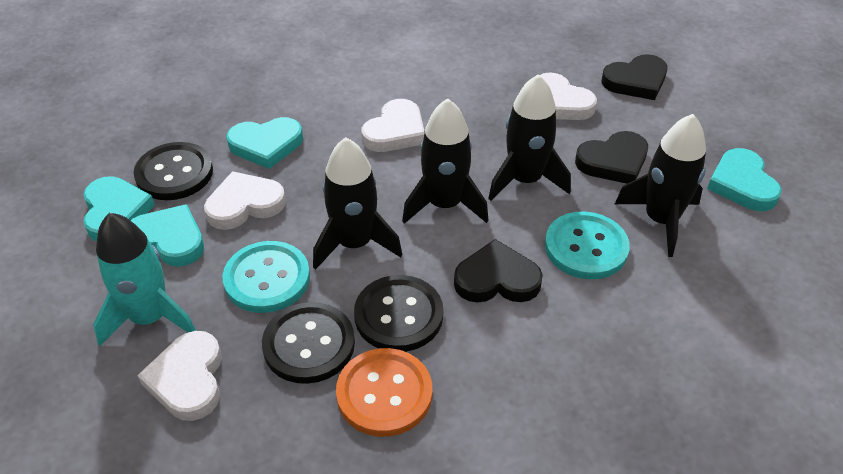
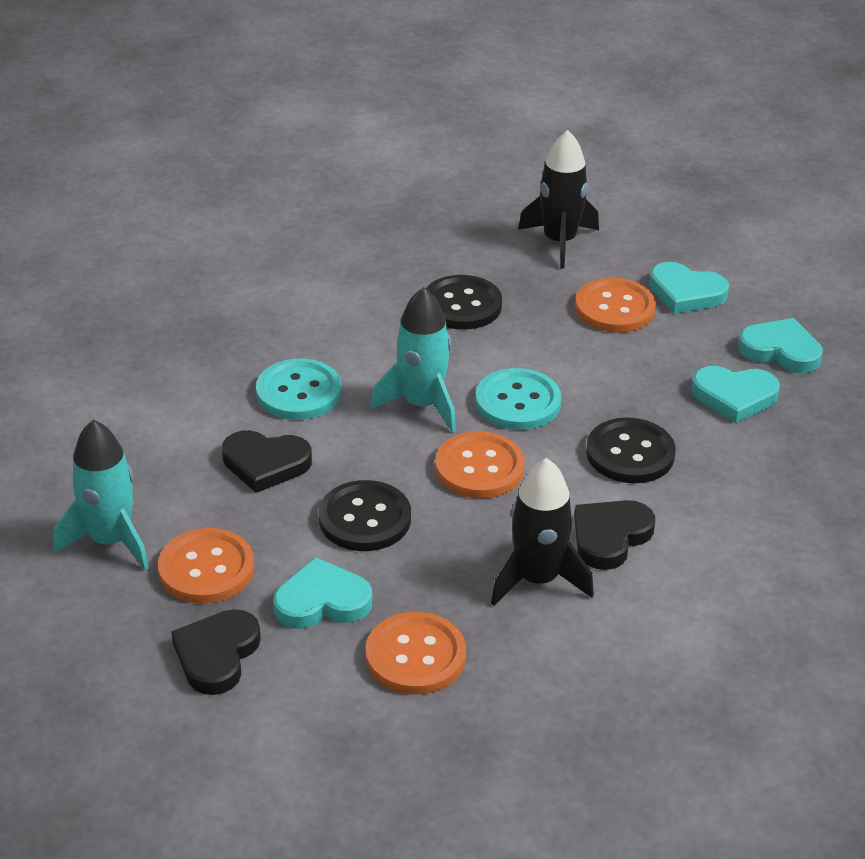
black rocket: [313,137,402,270] [402,98,489,224] [488,74,571,201] [615,114,706,257] = 4 -> [491,458,594,606] [518,130,599,269] = 2
orange button: [336,348,432,437] = 1 -> [158,528,254,603] [366,612,466,695] [435,431,525,498] [575,278,656,333] = 4
turquoise rocket: [93,213,196,346] = 1 -> [53,420,149,571] [370,287,456,433] = 2
white heart: [137,331,222,421] [204,171,286,230] [362,99,425,152] [540,72,597,120] = 4 -> none = 0

